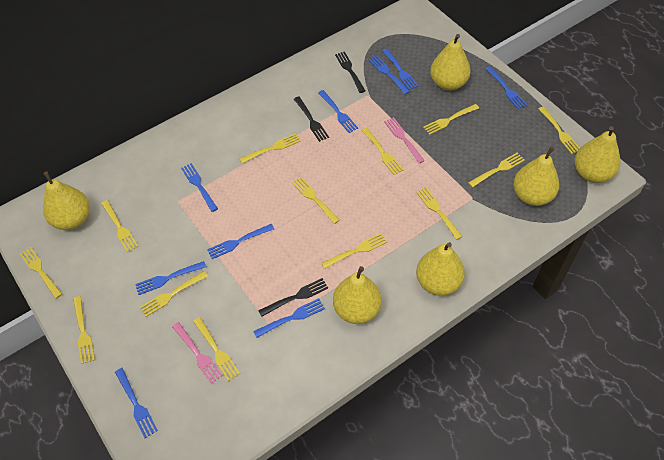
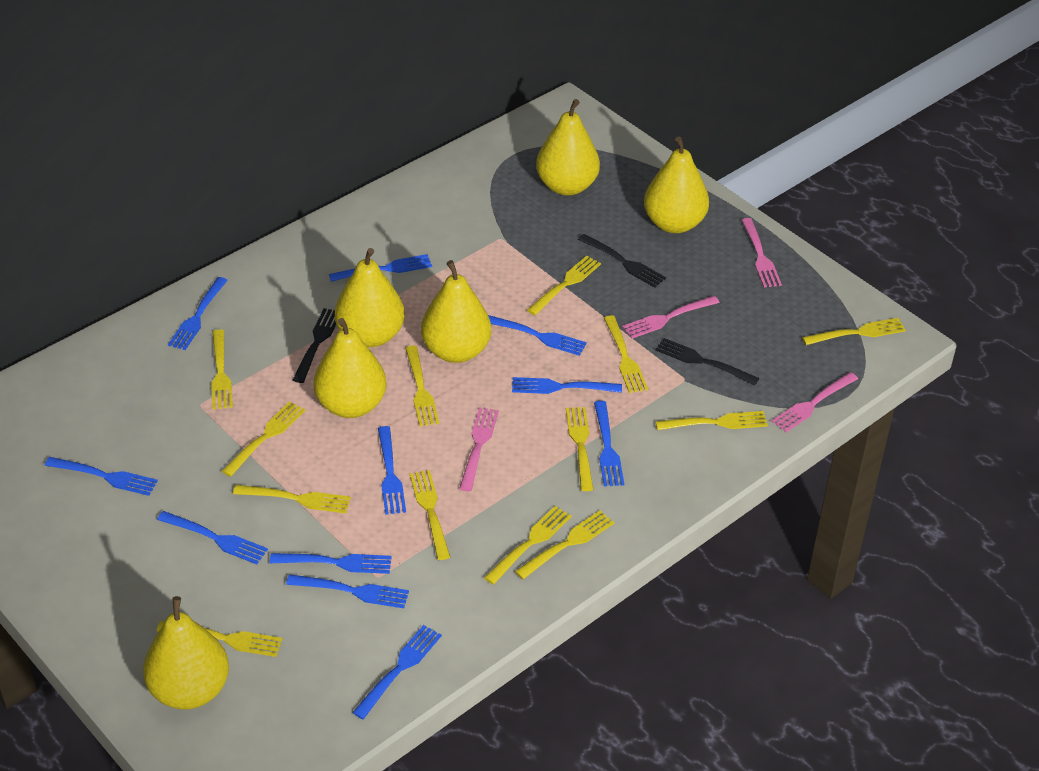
blue fork: [115,368,158,438] [135,261,206,295] [181,163,218,212] [207,224,274,259] [253,298,325,338] [318,90,358,133] [369,56,410,94] [383,49,418,90] [486,67,527,109] = 9 -> [45,457,158,496] [157,511,268,564] [168,277,228,350] [270,553,392,574] [286,574,409,608] [329,254,432,282] [352,625,442,719] [378,426,406,515] [488,315,587,356] [512,377,622,394] [594,401,624,487] = 11
pink fork: [172,322,223,384] [384,117,425,163] = 2 -> [459,407,499,491] [622,296,720,339] [742,218,782,287] [772,372,858,432] = 4

